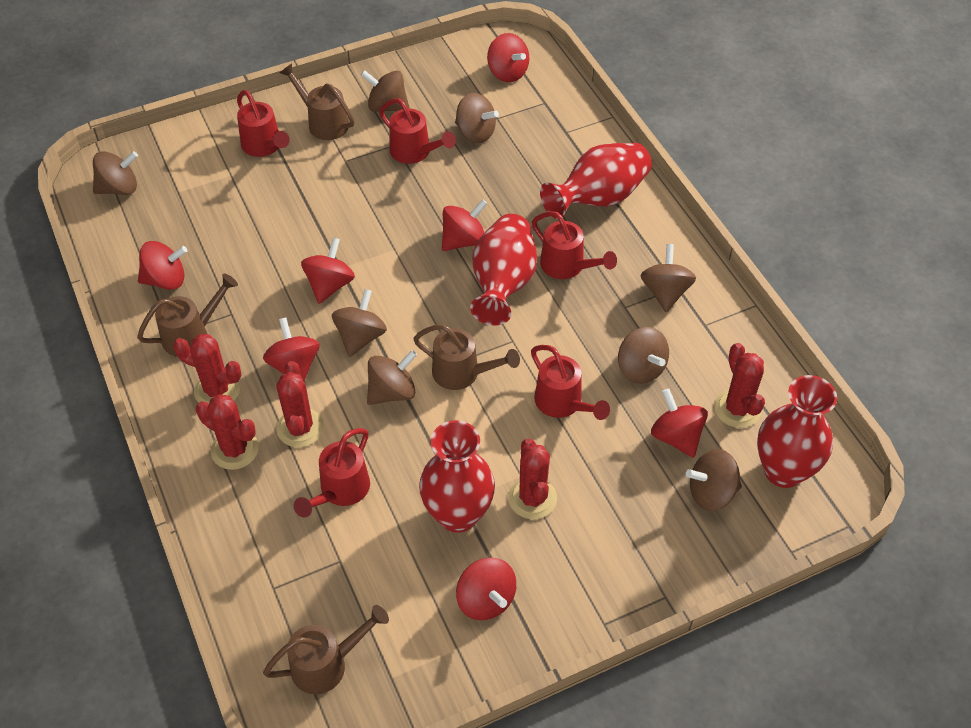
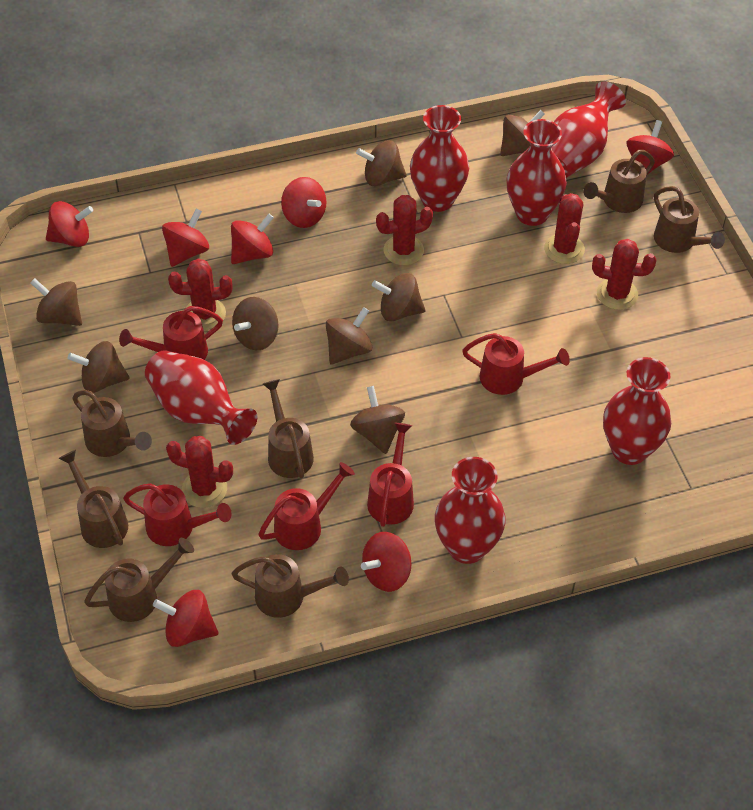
brown watering can: [137,274,238,357] [263,605,389,694] [280,63,355,140] [413,324,520,390] = 4 -> [59,450,128,548] [72,390,152,457] [84,538,194,622] [232,554,349,618] [263,379,314,478] [583,150,655,213] [654,186,725,253] = 7
red vase: [419,420,495,533] [470,214,537,326] [540,143,652,219] [757,375,837,488] = 4 -> [145,350,257,445] [410,105,469,212] [435,457,506,564] [506,119,567,226] [551,81,626,178] [603,357,671,465] = 6

